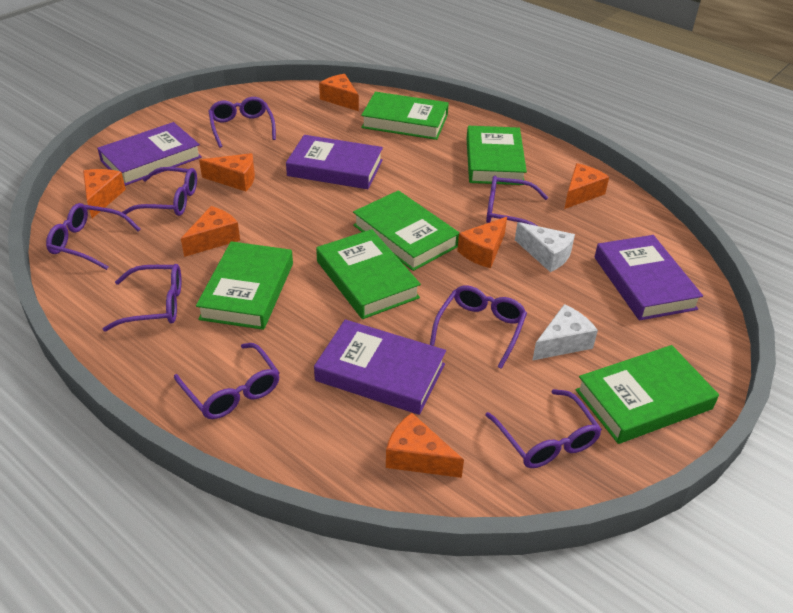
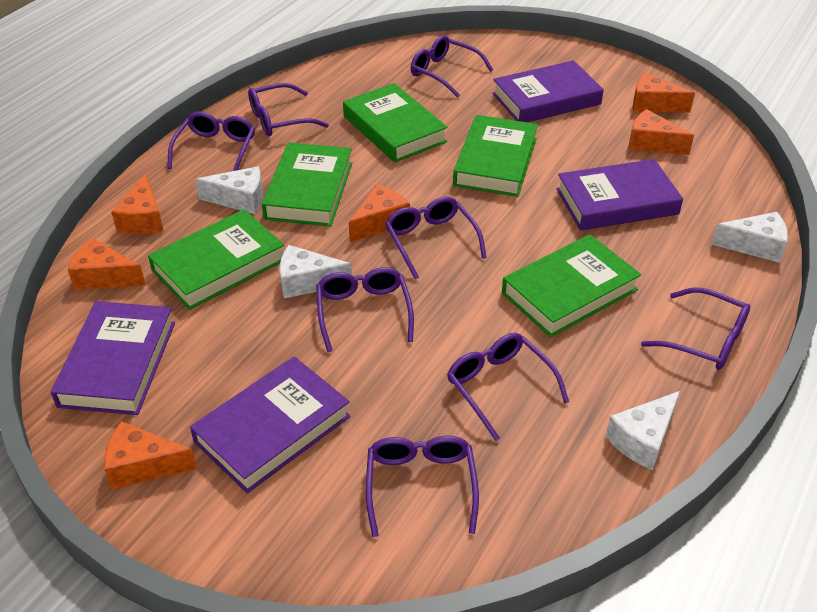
green book: [196,241,293,330] [316,229,421,319] [353,190,460,271] [361,92,449,140] [467,126,527,185] [576,345,719,444] = 6 -> [148,209,284,310] [262,142,352,226] [343,83,448,162] [453,115,538,197] [502,234,641,337] = 5
orange cheese: [83,169,126,218] [181,206,240,257] [199,153,255,191] [319,74,359,111] [386,413,464,478] [457,217,507,268] [564,163,609,209] = 7 -> [68,238,146,290] [104,421,197,489] [111,173,164,234] [349,184,410,242] [628,109,694,155] [633,72,695,112] = 6
white cheese: [515,222,575,272] [532,304,598,361] = 2 -> [195,166,263,214] [280,245,352,298] [606,391,680,470] [711,212,788,263] = 4

